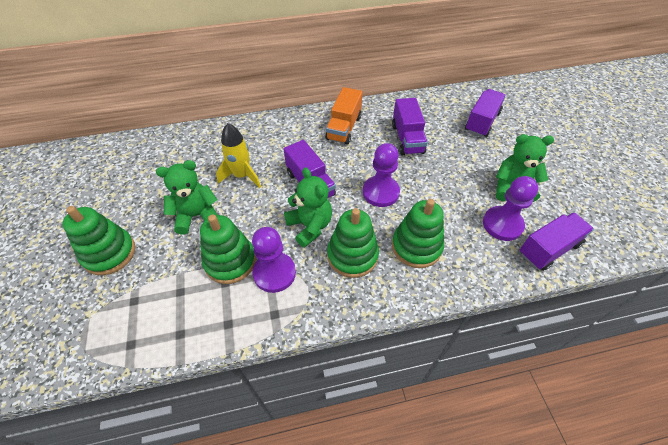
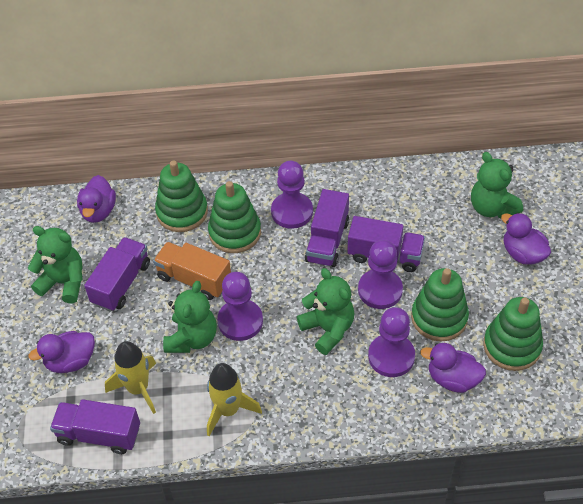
green teddy bear: [156,160,218,235] [284,167,332,248] [496,134,554,202] = 3 -> [28,226,83,303] [163,281,217,353] [297,268,354,355] [471,152,523,219] = 4
purple duck: none = 0 -> [28,331,95,373] [77,175,116,223] [420,343,486,393] [501,213,551,265] = 4
purple pawn: [252,227,296,293] [363,143,400,207] [483,176,538,241] = 3 -> [217,272,263,341] [271,161,313,229] [358,240,403,309] [368,307,415,377] = 4
yellow rocket: [216,123,261,188] = 1 -> [105,341,156,414] [207,363,262,436] = 2

